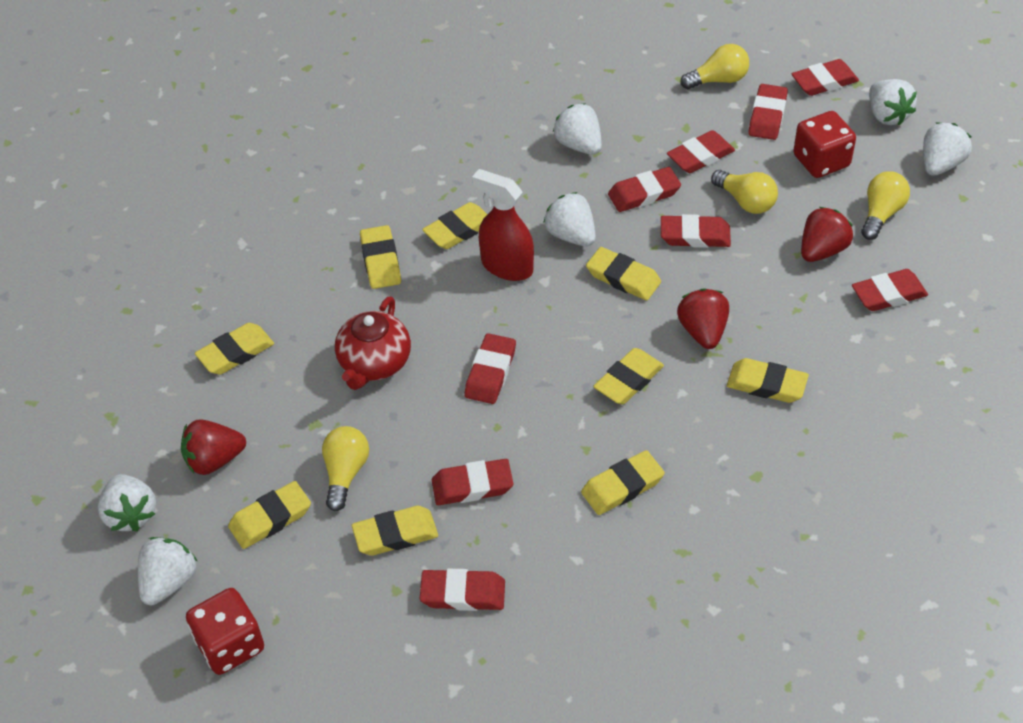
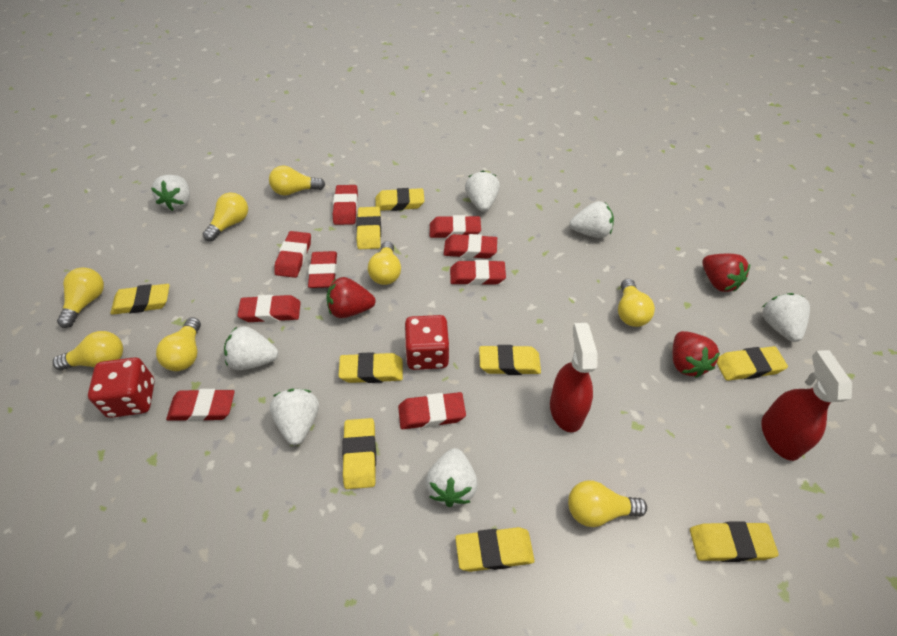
red spray bottle: [472,169,534,281] = 1 -> [550,323,598,432] [761,350,852,461] = 2
red teapot: [335,296,411,390] = 1 -> none = 0
white strawberry: [98,474,156,532] [138,537,197,605] [543,192,596,246] [553,103,602,155] [869,79,917,126] [923,123,972,176] = 6 -> [151,175,190,211] [224,326,278,370] [270,389,319,445] [426,448,478,507] [465,171,500,212] [570,201,614,238] [763,293,810,342] = 7
yellow light bulb: [322,426,369,511] [681,44,749,89] [711,170,778,214] [861,171,910,240] = 4 -> [53,331,123,370] [57,267,104,328] [156,317,201,371] [203,192,248,241] [269,166,325,195] [368,241,401,285] [568,480,647,527] [618,279,655,327] = 8

